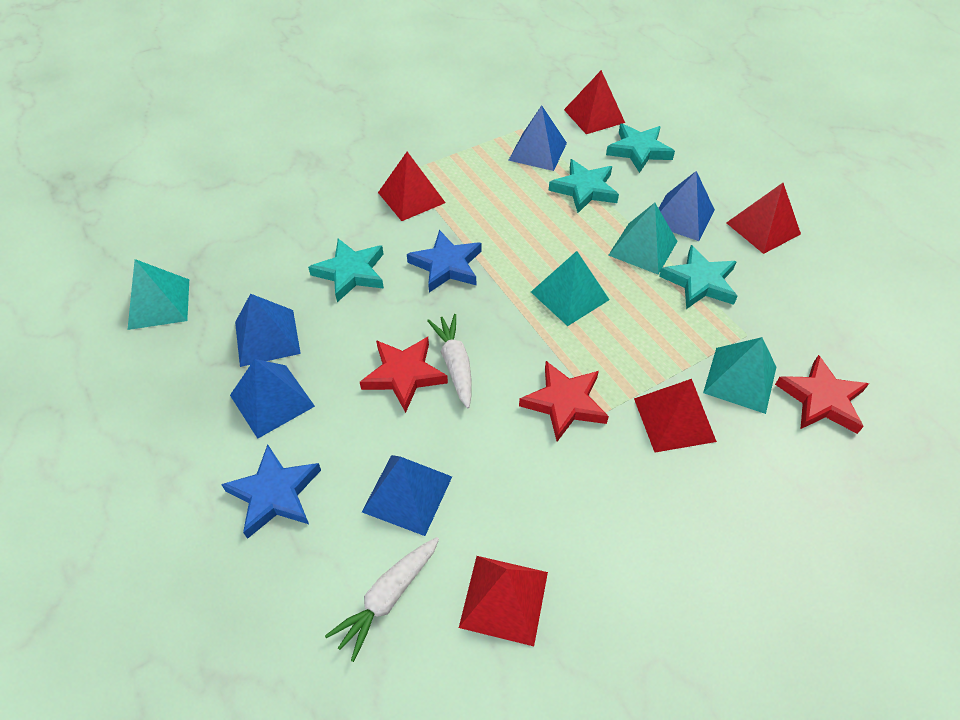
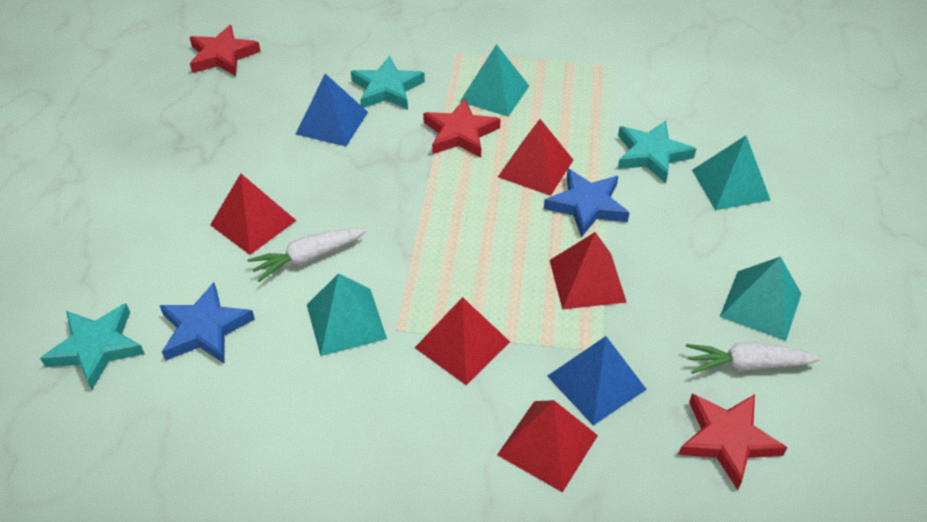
blue pyramid: [230,359,315,439] [235,294,301,367] [362,455,452,536] [508,105,567,171] [659,171,715,241] = 5 -> [296,74,368,146] [548,336,647,425] = 2
turquoise star: [308,239,384,302] [548,159,619,213] [606,123,675,173] [659,245,738,309] = 4 -> [40,303,145,389] [351,56,425,109] [618,121,696,183] = 3

